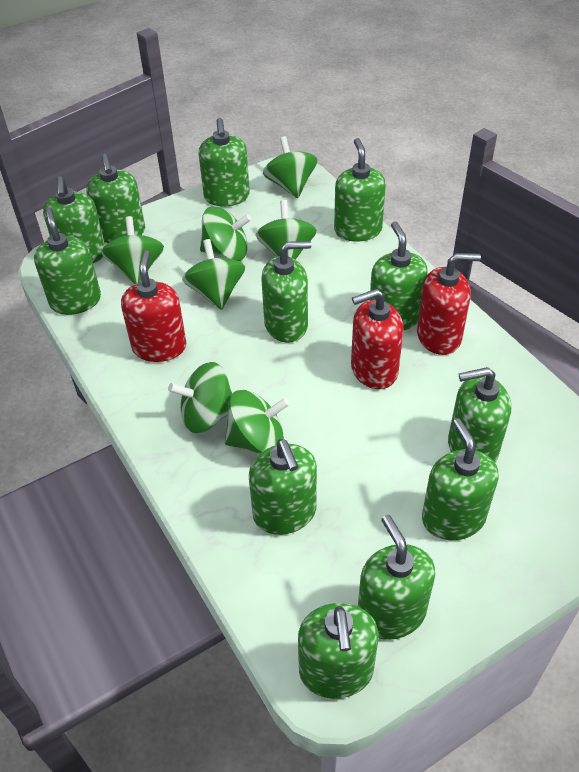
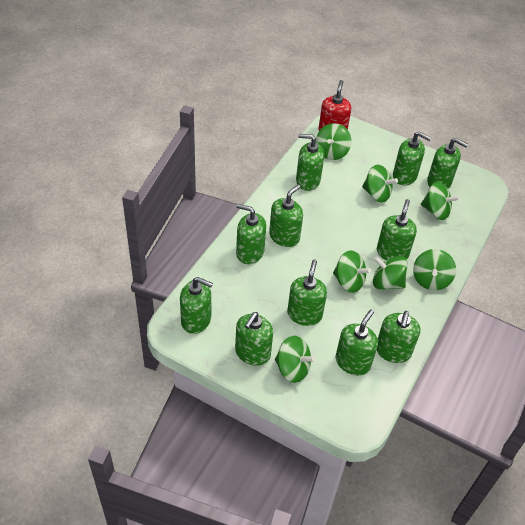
green soap dispenser: [34,207,101,315] [43,176,105,263] [86,154,145,243] [199,118,250,207] [249,439,317,535] [261,241,311,343] [298,603,379,699] [334,138,386,242] [358,515,435,640] [370,221,428,331] [422,419,499,540] [448,367,511,463] = 12 -> [180,277,213,334] [235,312,273,366] [236,204,266,264] [269,184,303,247] [287,260,327,326] [296,134,325,191] [336,309,378,375] [377,199,417,260] [377,311,420,363] [393,131,432,186] [427,138,468,189] = 11
red soap dispenser: [121,250,186,362] [351,289,404,389] [417,253,481,355] = 3 -> [318,80,351,131] = 1

